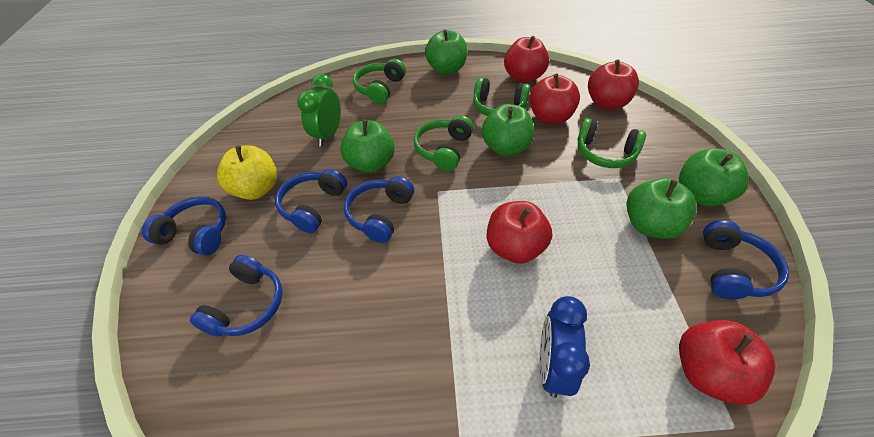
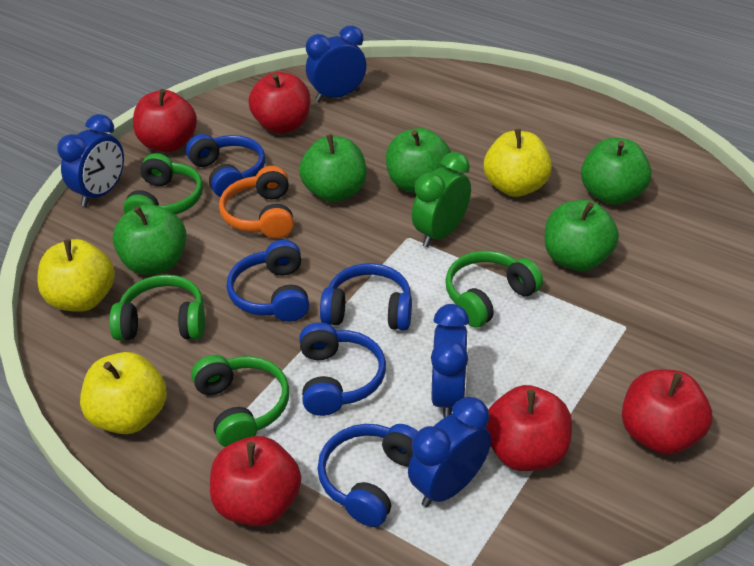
blue clock: [540,296,590,398] = 1 -> [57,114,124,207] [306,25,366,102] [408,397,491,507] [431,304,469,418] = 4
orange headphones: none = 0 -> [219,166,294,238] = 1
yellow apple: [217,145,277,200] = 1 -> [37,239,115,312] [80,352,167,434] [484,129,552,197] = 3

